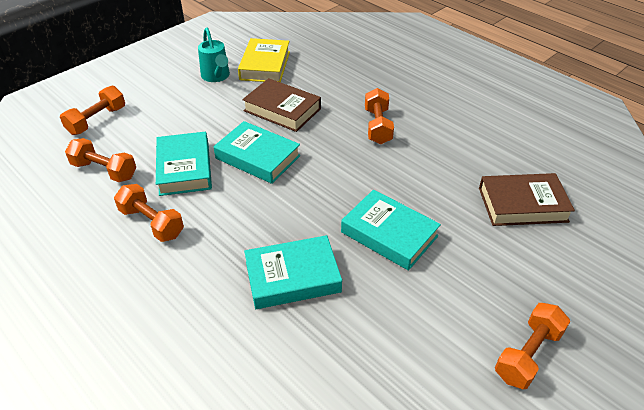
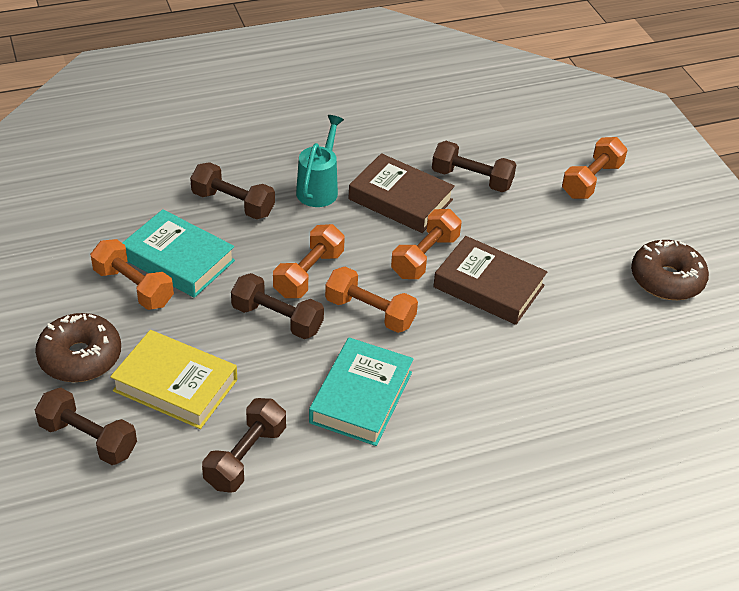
brown donut: none = 0 -> [35,313,121,382] [631,240,709,300] = 2
brown dumbbell: none = 0 -> [35,388,137,465] [190,162,275,219] [202,398,286,493] [231,273,324,339] [432,141,517,192] = 5
turquoise book: [156,132,212,196] [214,121,300,184] [244,235,342,309] [341,189,441,271] = 4 -> [122,209,235,298] [309,337,414,446] = 2

